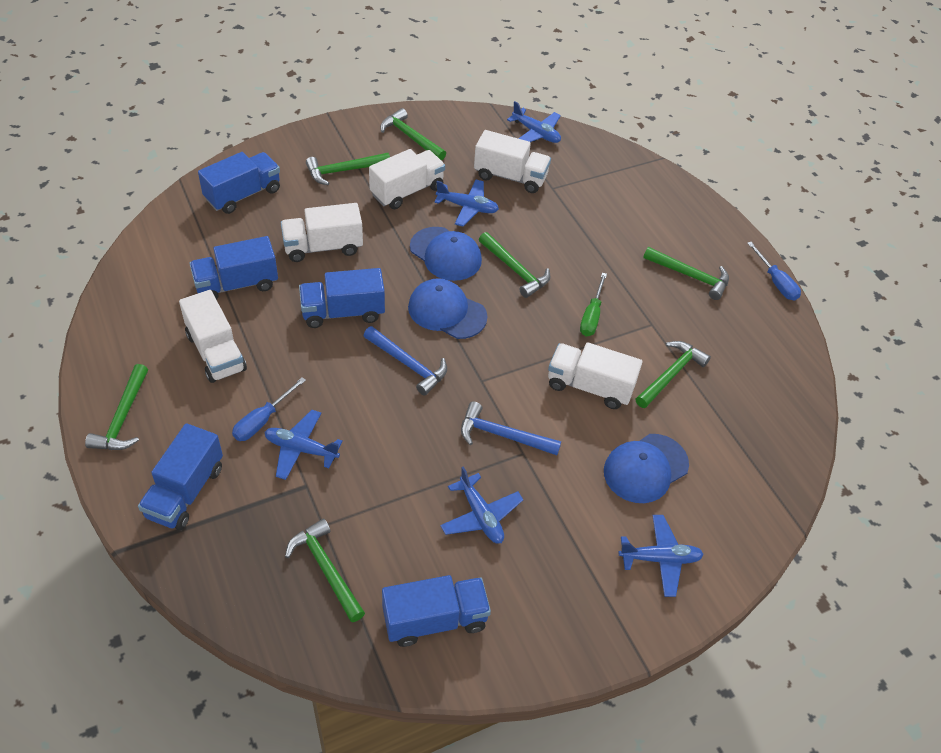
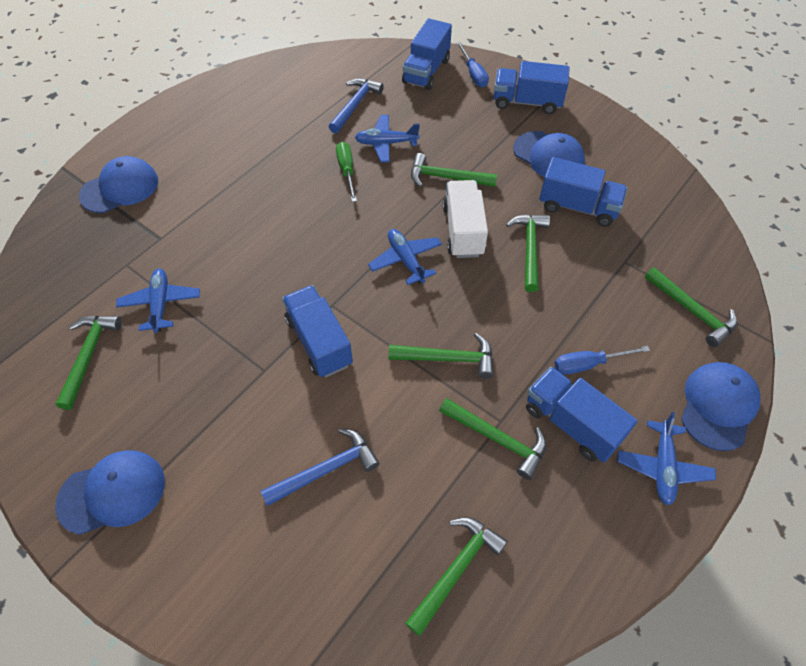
blue cap: [408,278,487,339] [410,227,482,281] [604,434,689,503] = 3 -> [55,450,165,535] [79,156,158,213] [513,131,585,177] [681,362,761,451] = 4
blue plane: [265,410,343,480] [434,180,499,227] [440,466,524,544] [507,101,561,143] [619,515,704,597] = 5 -> [116,269,200,333] [355,115,420,162] [368,229,442,285] [617,412,716,505] = 4
white truck: [179,290,247,383] [281,203,363,262] [369,149,445,209] [474,130,551,193] [548,342,642,409] = 5 -> [443,180,488,258] = 1

